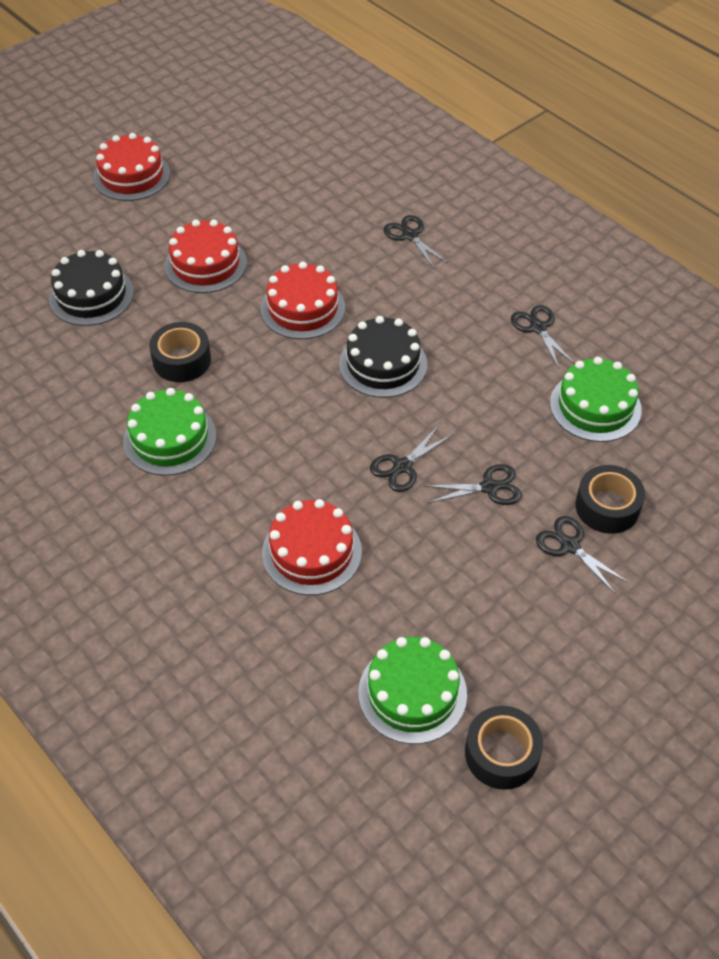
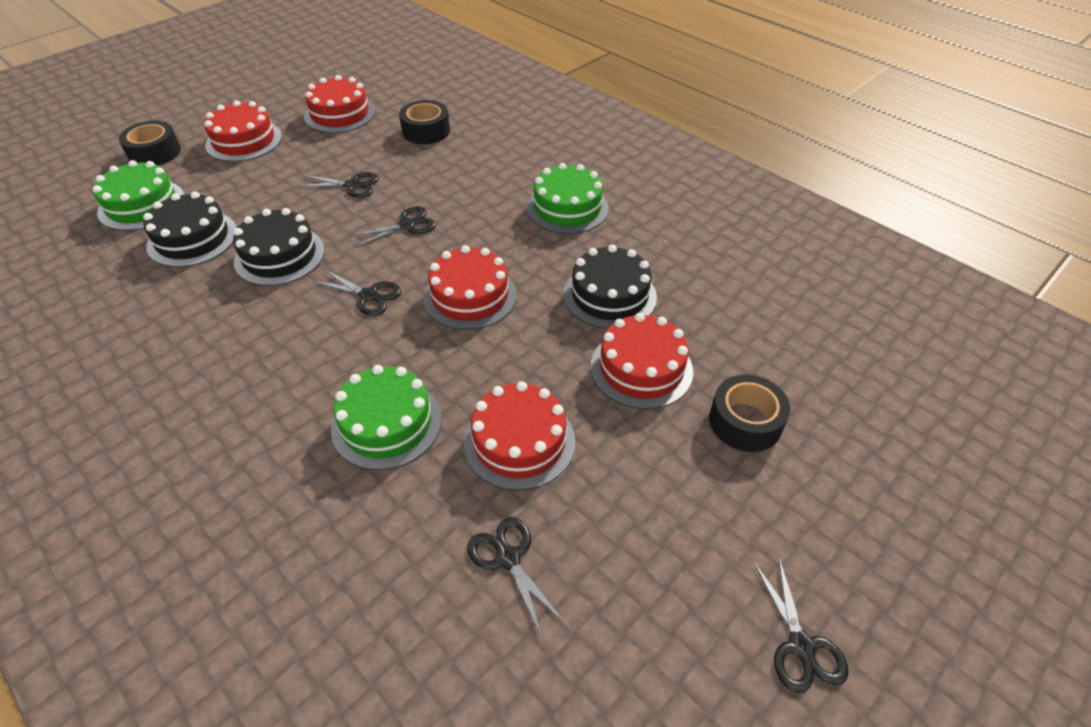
black cake: [49,250,134,326] [339,316,427,398] = 2 -> [143,191,237,267] [233,208,325,286] [564,244,657,329] = 3
red cake: [93,133,170,201] [165,219,247,293] [261,261,345,339] [262,499,362,595] = 4 -> [204,100,282,162] [304,75,375,133] [423,245,517,330] [464,381,575,491] [591,313,693,409] = 5

